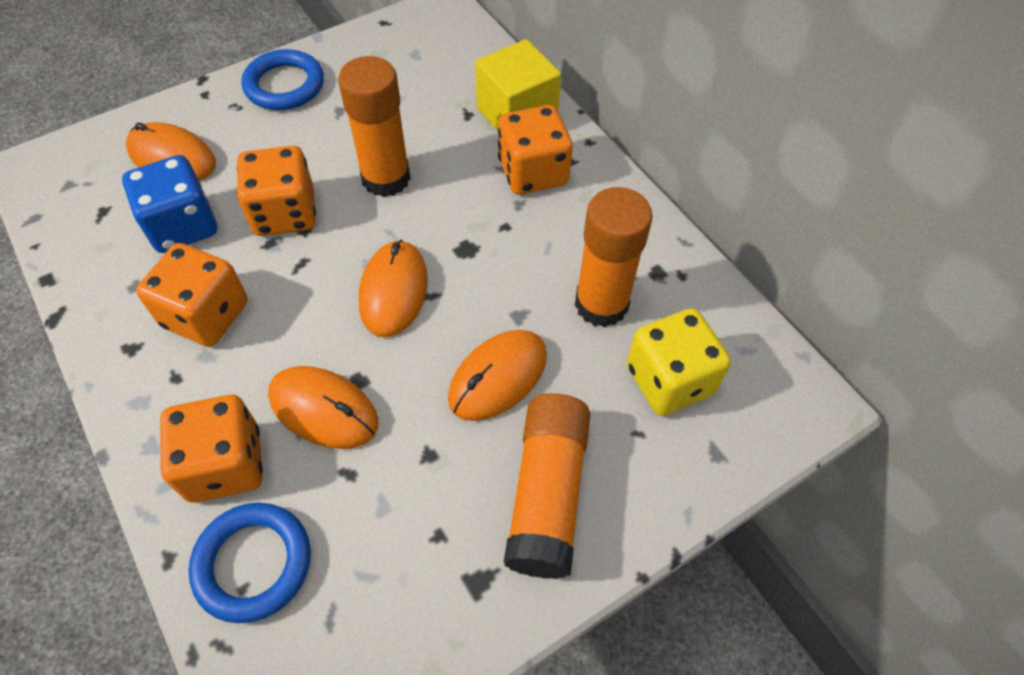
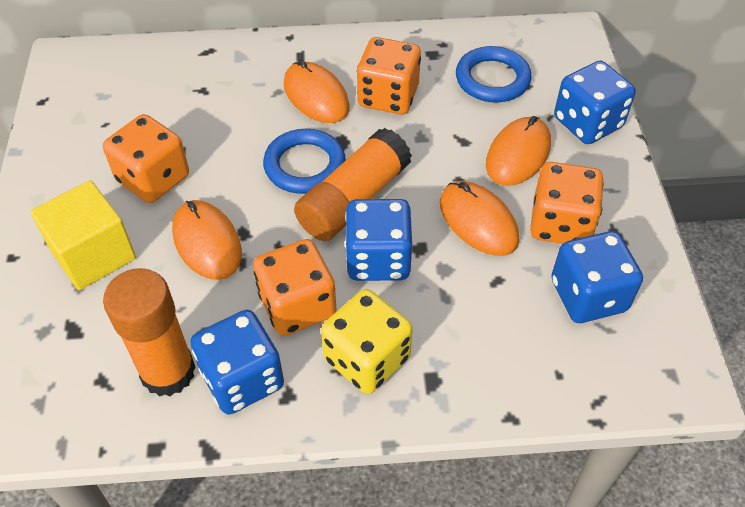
blue dice: [122,155,217,253] = 1 -> [191,310,284,415] [345,199,412,281] [551,231,643,323] [554,61,636,144] = 4
orange glue stick: [338,56,411,197] [504,393,591,579] [575,187,653,327] = 3 -> [103,268,196,397] [294,128,412,241] = 2

